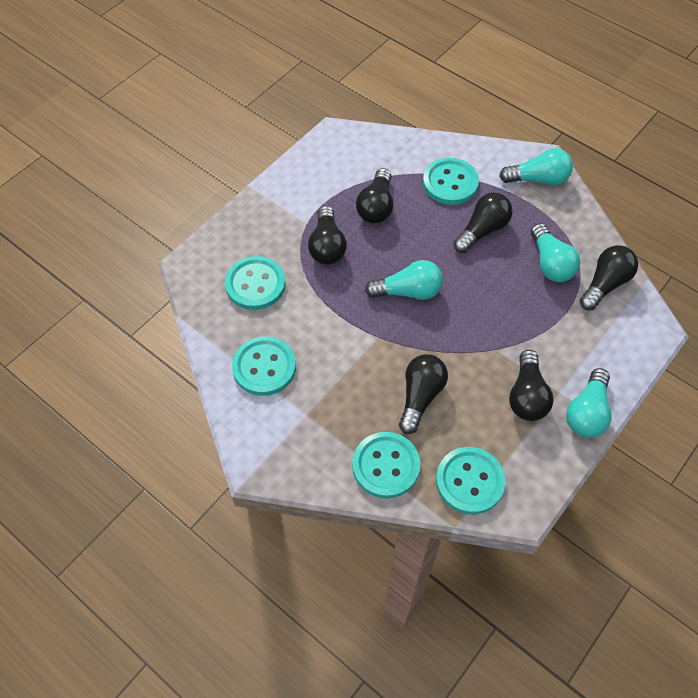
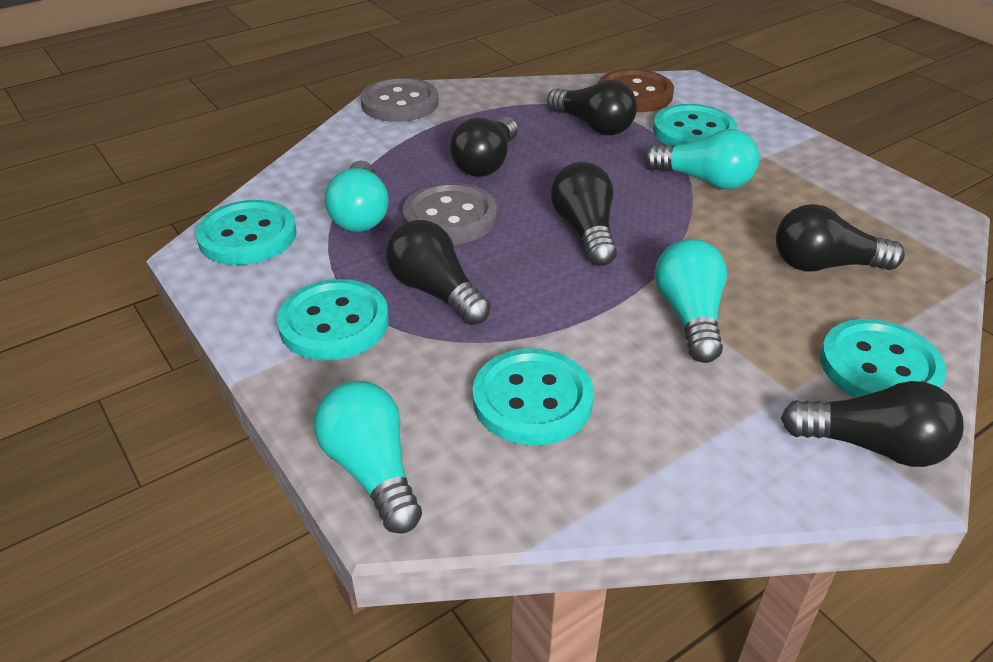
brown button: none = 0 -> [598,69,674,112] = 1
grey button: none = 0 -> [360,77,439,122] [403,183,497,245] = 2

